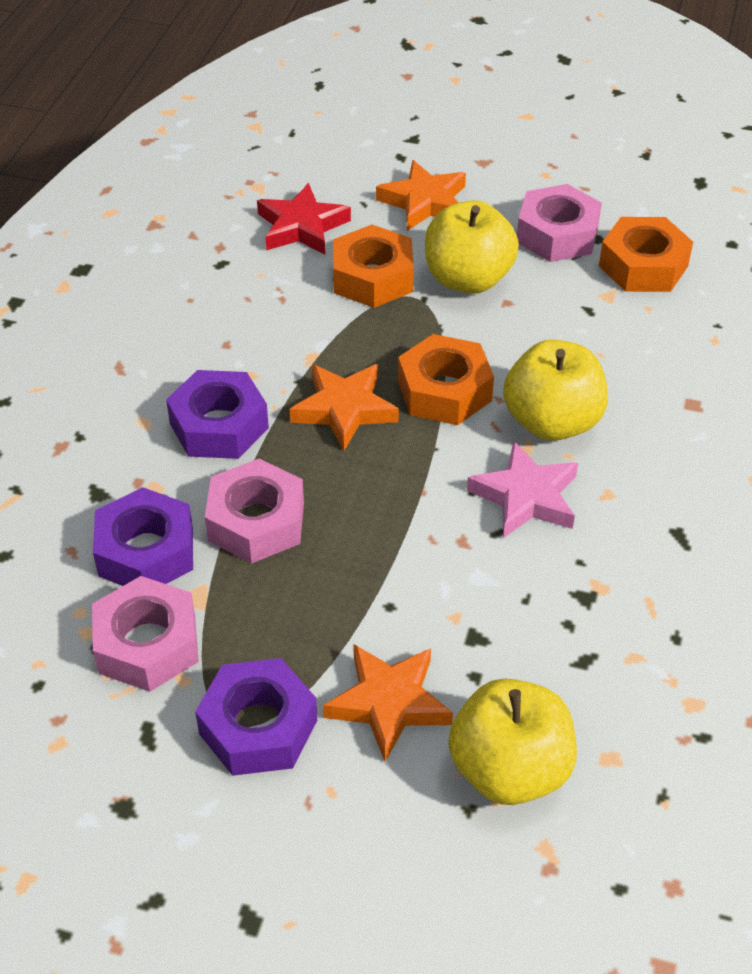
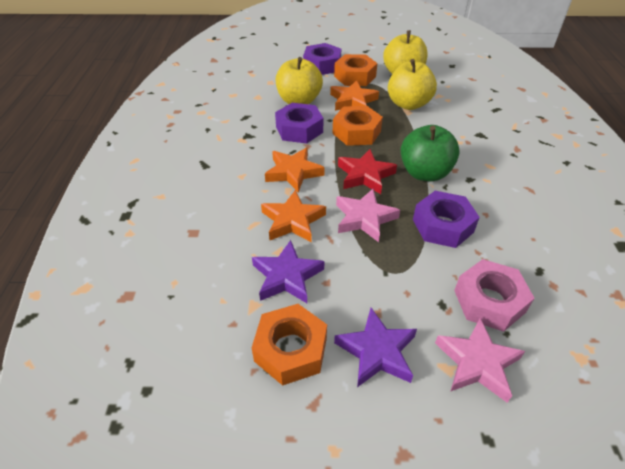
green apple: none = 0 -> [401,125,460,181] = 1
pink nut: [92,576,199,692] [205,459,304,564] [517,184,602,262] = 3 -> [454,259,535,332] = 1
pink star: [467,441,578,538] = 1 -> [336,189,400,242] [435,318,525,403] = 2
purple star: none = 0 -> [252,240,324,303] [334,308,417,387] = 2

